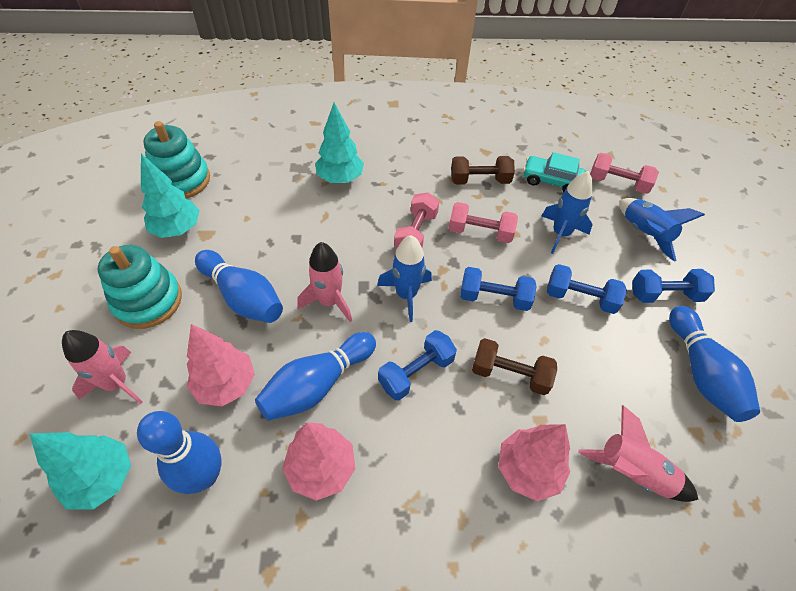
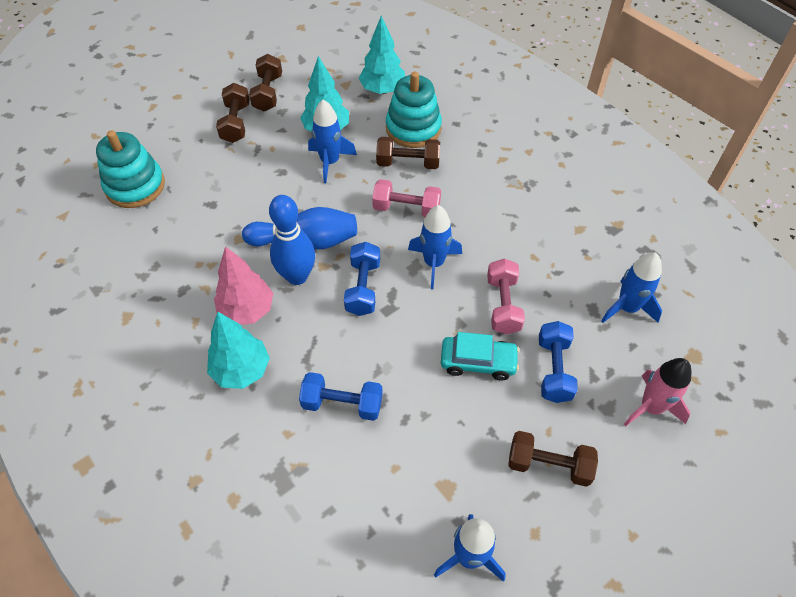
blue bowling pin: [137,411,221,494] [195,250,283,323] [255,332,376,421] [669,306,760,422] = 4 -> [242,207,357,249] [269,195,315,285] = 2
blue dumbbell: [378,330,457,400] [460,267,537,311] [547,264,627,314] [632,269,715,303] = 4 -> [299,372,383,421] [344,242,380,316] [539,321,578,403] = 3
blue rocket: [377,235,432,322] [542,171,593,254] [619,198,705,262] = 3 -> [308,100,357,183] [408,205,462,289] [434,514,505,582] [601,252,662,323] = 4
brown dumbbell: [451,156,515,185] [472,338,557,395] = 2 -> [216,83,250,143] [249,54,282,111] [376,137,440,169] [508,431,598,487] = 4
pink dumbbell: [394,192,439,249] [449,202,518,243] [590,153,659,194] = 3 -> [372,179,441,217] [487,259,525,335] = 2
pink rocket: [62,330,143,404] [297,242,352,322] [578,405,699,502] = 3 -> [624,358,692,426] = 1
pink tree: [187,324,255,406] [282,423,355,501] [498,424,570,501] = 3 -> [214,246,273,325] = 1

